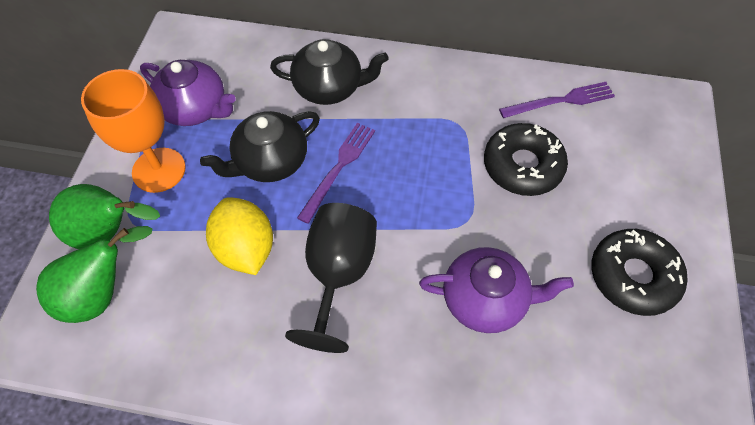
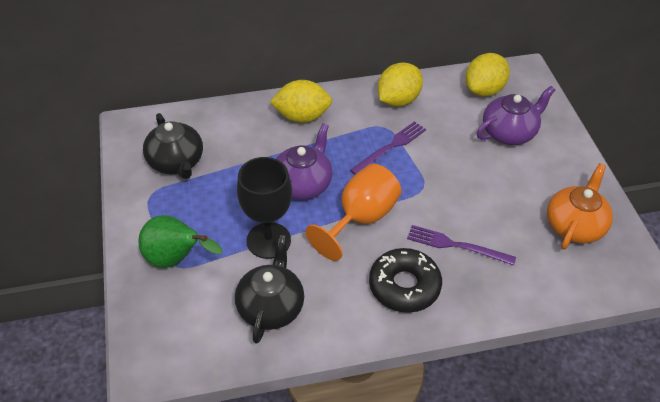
black donut: [484,123,568,196] [591,229,688,316] = 2 -> [369,248,442,313] = 1
green pear: [36,226,153,323] [49,184,160,249] = 2 -> [138,215,223,268] = 1
orange teapot: none = 0 -> [547,163,613,249] = 1
yellow lemon: [206,197,273,275] = 1 -> [270,80,332,123] [377,62,423,107] [465,53,510,97] = 3

